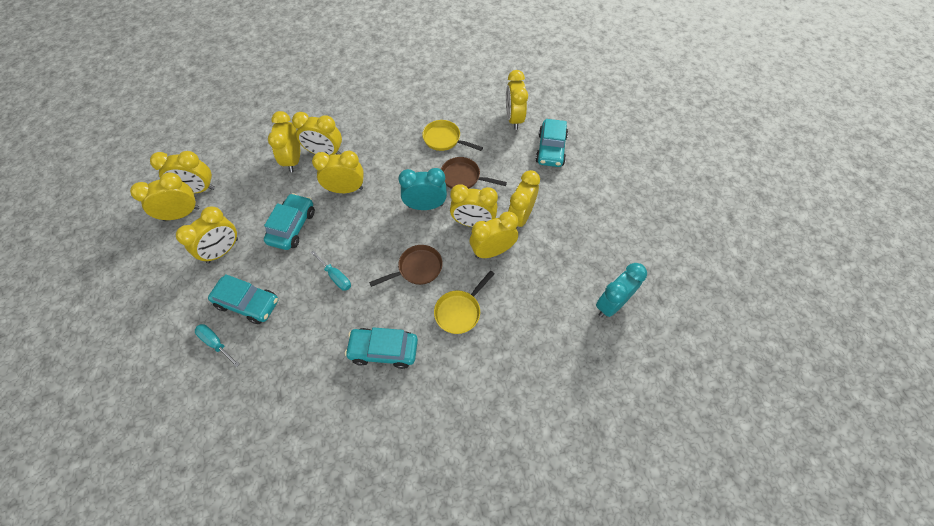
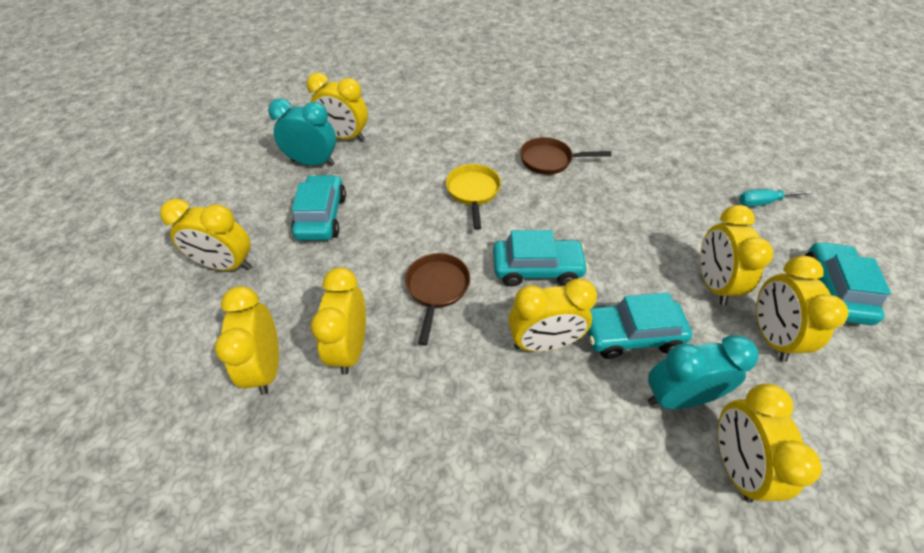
turquoise screwdriver: [195,324,240,367] [311,250,351,291] = 2 -> [739,189,812,206] = 1
yellow clock: [130,172,200,221] [150,151,215,193] [176,206,238,263] [268,111,300,172] [292,112,342,156] [312,151,364,193] [450,184,498,227] [470,211,518,259] [506,70,528,130] [508,170,540,229] = 10 -> [160,199,251,271] [215,286,279,395] [306,73,368,141] [311,267,366,375] [508,278,597,352] [700,205,773,305] [718,384,822,503] [756,256,849,362] = 8
yellow pan: [422,120,483,151] [434,270,495,334] = 2 -> [446,164,501,230] = 1

